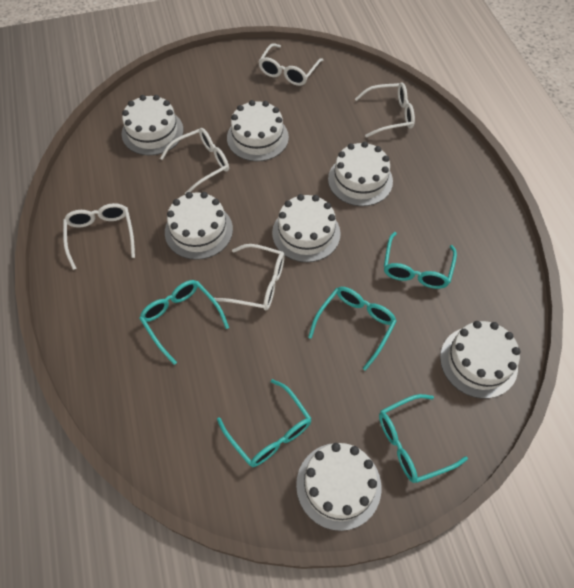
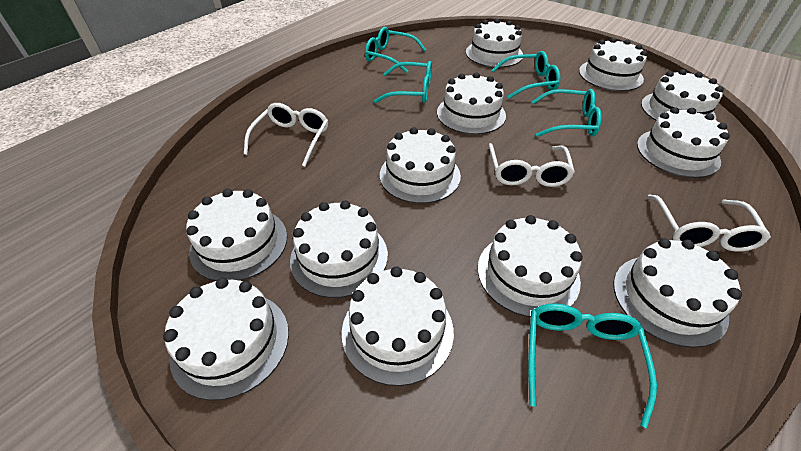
white cake: [122,95,184,155] [165,192,233,260] [227,100,289,161] [272,194,341,262] [296,443,381,531] [328,141,393,206] [440,321,521,399] = 7 -> [163,278,289,401] [186,189,287,281] [290,201,388,298] [342,266,454,386] [380,127,461,204] [437,73,506,134] [466,19,523,67] [478,215,583,317] [579,38,648,91] [614,239,742,348] [637,107,730,178] [641,69,724,121] = 12
white glasses: [63,203,135,270] [160,128,229,195] [214,244,285,311] [258,43,323,86] [355,83,415,138] = 5 -> [244,103,328,167] [489,143,575,187] [647,195,771,252] = 3

